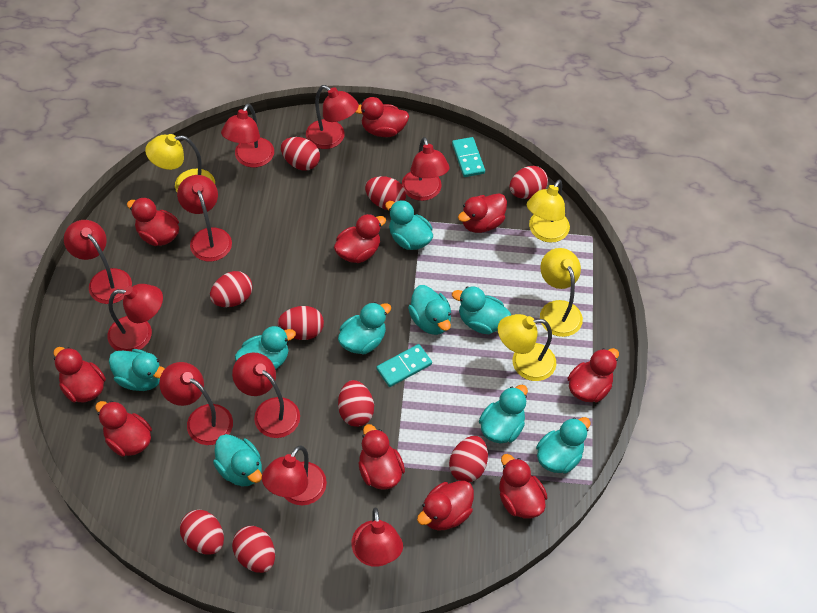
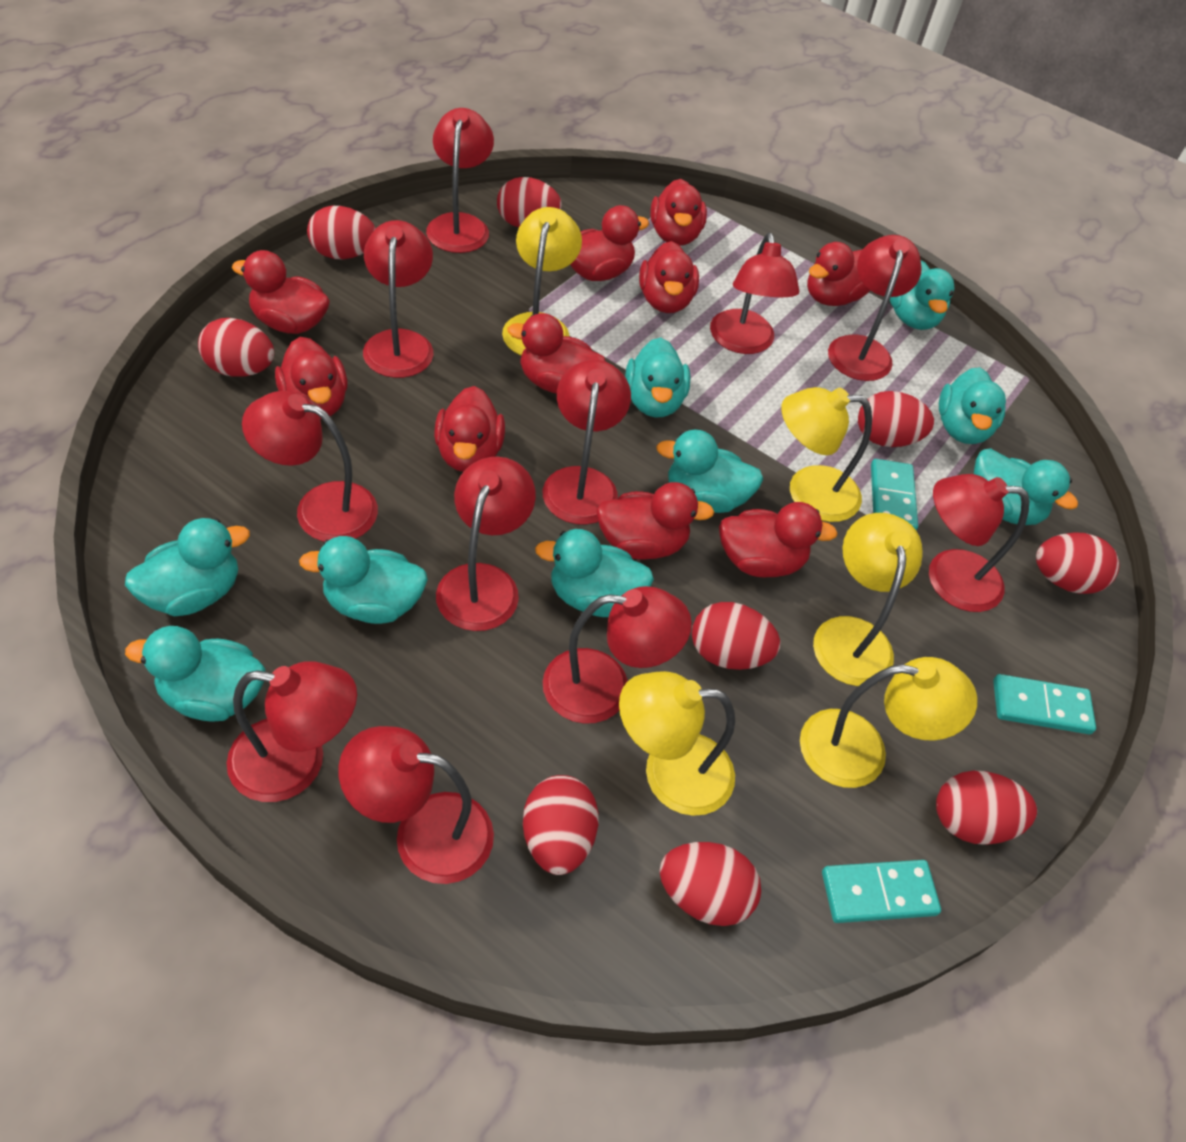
red lamp: [64,220,132,304] [107,284,163,351] [159,362,233,445] [177,175,232,262] [221,103,274,167] [232,352,300,438] [262,446,327,505] [306,85,359,149] [351,508,403,567] [402,137,450,201] = 10 -> [226,661,357,802] [242,391,378,542] [338,726,494,884] [363,220,433,378] [426,108,494,253] [436,457,536,631] [543,360,631,525] [543,586,692,724] [710,233,799,354] [828,235,922,381] [929,474,1029,612] = 11
turquoise domino: [376,344,432,387] [452,137,485,177] = 2 -> [822,860,941,923] [871,459,918,530] [993,674,1096,734] = 3
yellow lamp: [145,134,215,192] [498,314,556,381] [527,179,570,243] [540,248,583,337] = 4 -> [502,207,582,355] [619,671,735,816] [781,387,872,522] [800,657,977,788] [813,513,923,686] = 5

